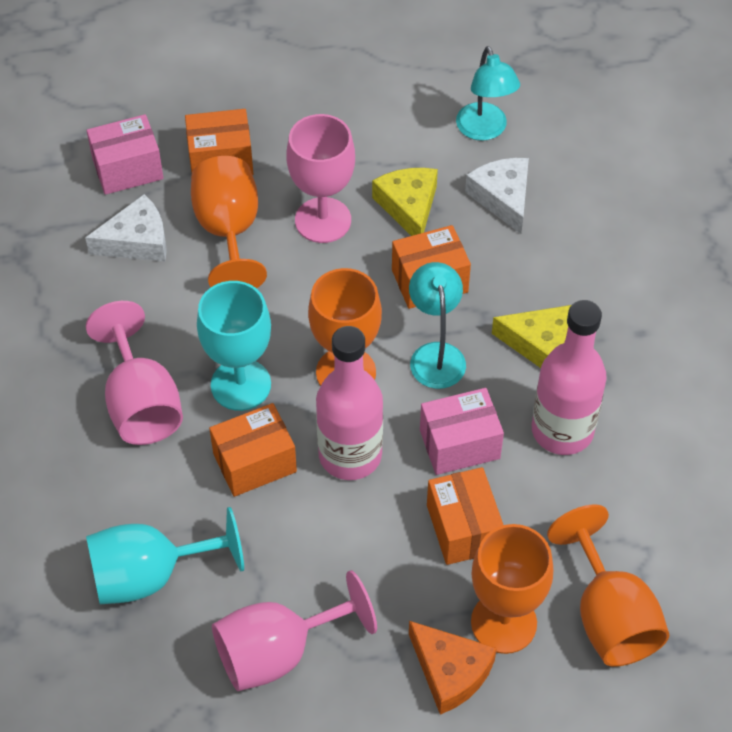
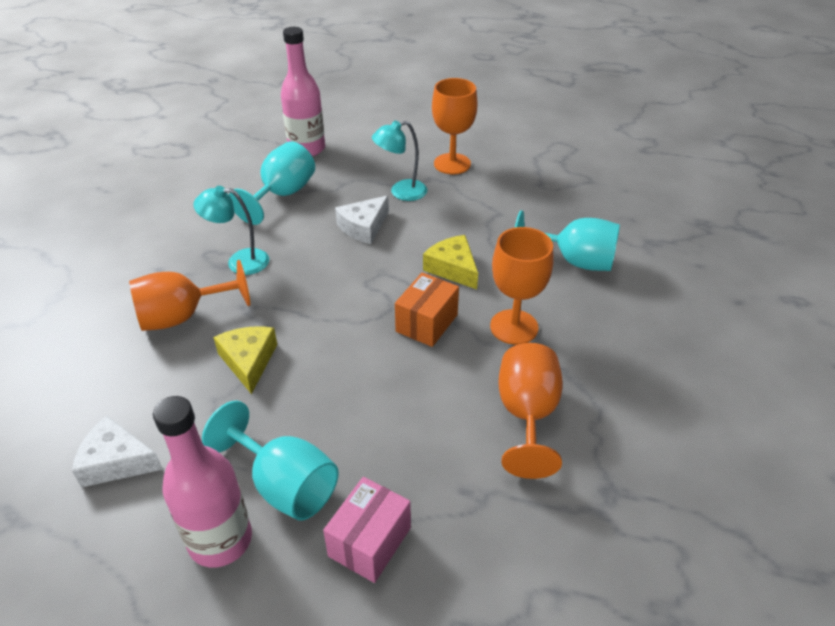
orange box: [185,109,253,175] [209,403,297,497] [392,225,471,309] [427,467,503,565] = 4 -> [395,272,459,347] = 1
orange cheese: [409,621,497,715] = 1 -> none = 0
pink box: [86,114,164,195] [420,388,504,475] = 2 -> [323,477,411,583] = 1
pink goblet: [86,301,183,445] [212,570,377,691] [286,114,355,243] = 3 -> none = 0
turquoise goblet: [86,507,244,604] [197,281,271,411] = 2 -> [202,401,339,521] [229,141,315,225] [515,210,620,271] = 3

